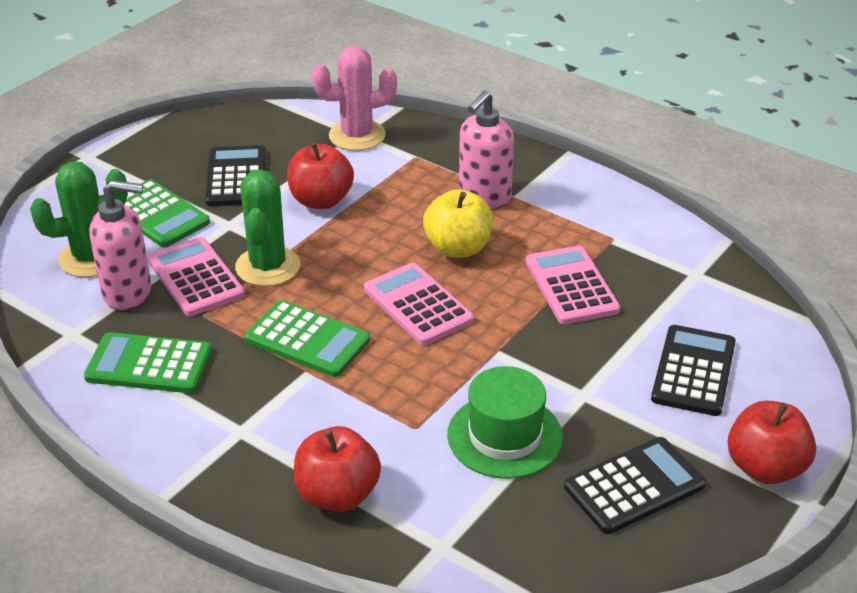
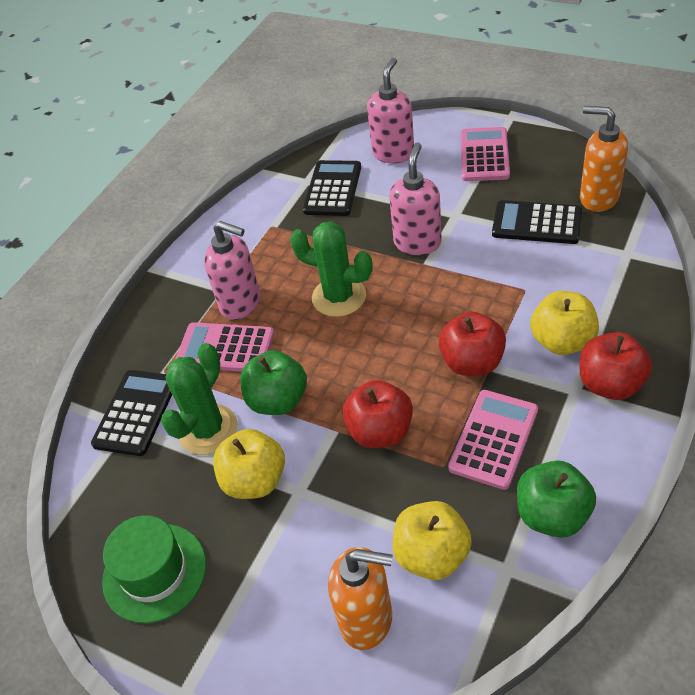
green apple: none = 0 -> [240,350,307,415] [517,461,596,538] = 2
green calculator: [84,332,212,393] [124,179,210,248] [245,300,370,377] = 3 -> none = 0
orange soap dispenser: none = 0 -> [328,547,392,650] [580,106,628,212] = 2
pink cactus: [312,46,397,151] = 1 -> none = 0
pink soap dispenser: [89,180,151,310] [459,90,514,208] = 2 -> [204,221,260,320] [367,58,414,163] [389,142,442,255] = 3
yellow apple: [423,189,493,258] = 1 -> [213,429,285,499] [392,501,472,580] [531,291,599,355] = 3

